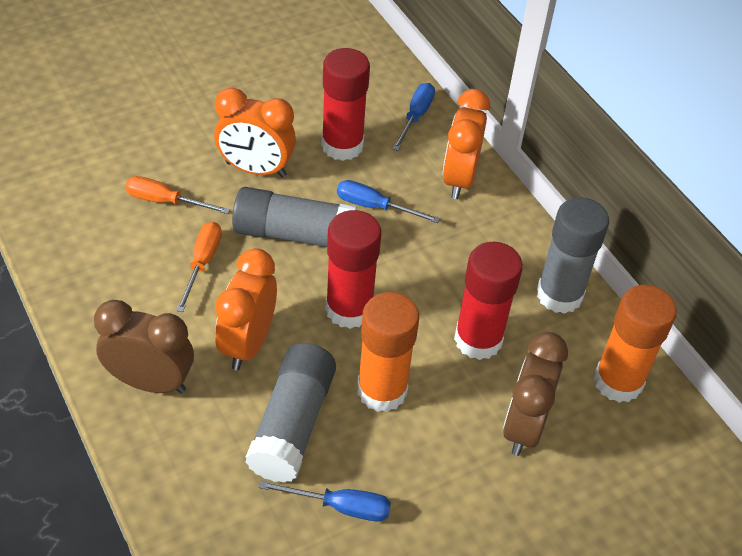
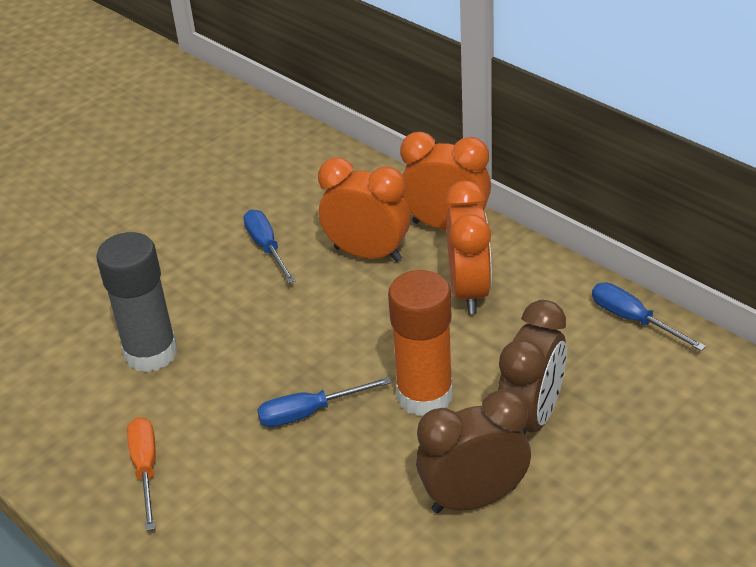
grey glue stick: [232,187,357,247] [245,343,336,483] [537,197,609,314] = 3 -> [96,232,178,372] = 1
orange glue stick: [357,292,419,412] [594,285,677,403] = 2 -> [388,270,453,416] = 1
orange screwdriver: [125,176,230,214] [176,222,222,312] = 2 -> [127,417,156,531] = 1
red glue stick: [321,48,370,161] [325,210,381,329] [454,242,523,360] = 3 -> none = 0

